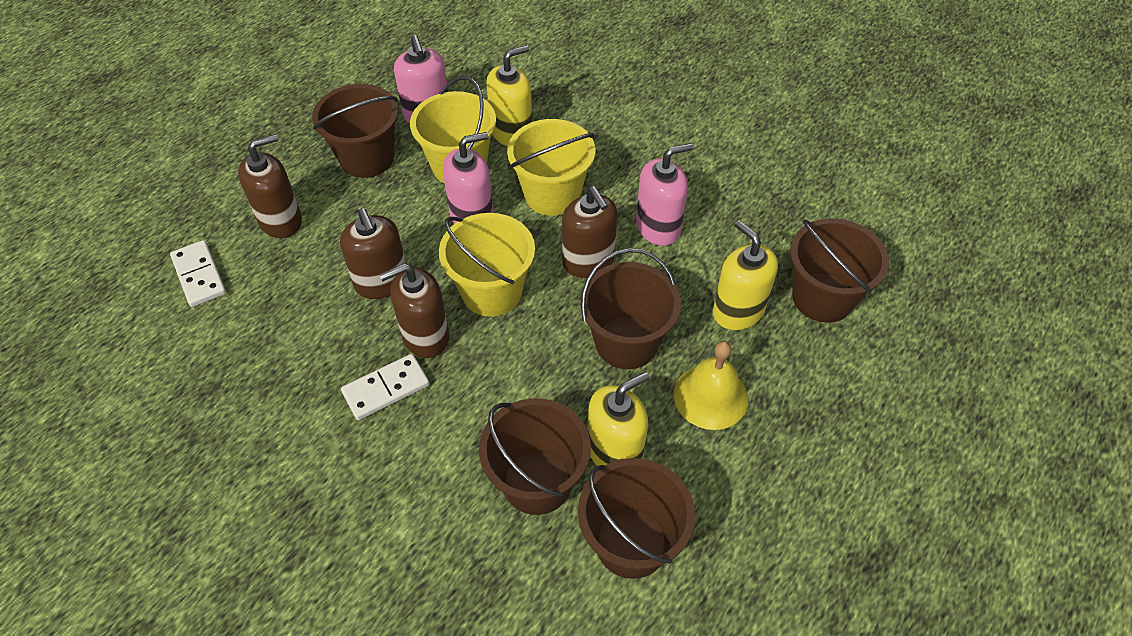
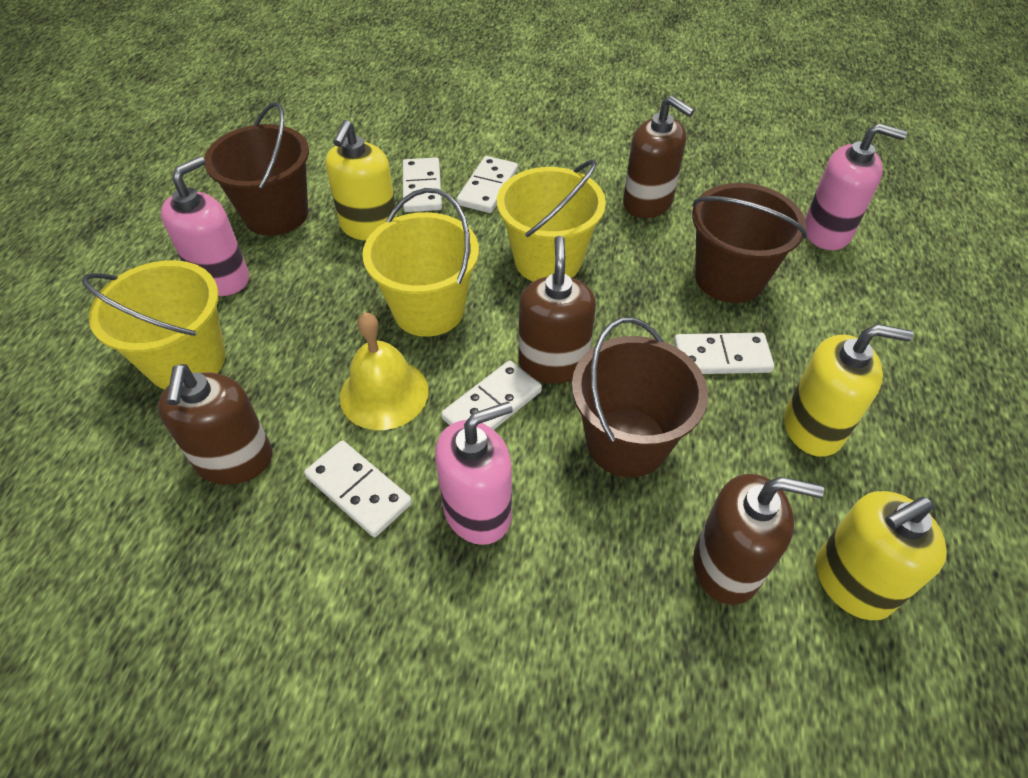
brown bucket: [312,84,399,178] [479,398,591,515] [578,458,695,579] [580,248,681,369] [790,218,889,323] = 5 -> [204,102,309,236] [572,317,708,477] [692,183,807,303] = 3
white domino: [170,240,226,307] [341,354,429,420] = 2 -> [304,440,412,537] [403,157,442,212] [441,360,542,430] [456,156,518,213] [674,333,774,374] = 5

